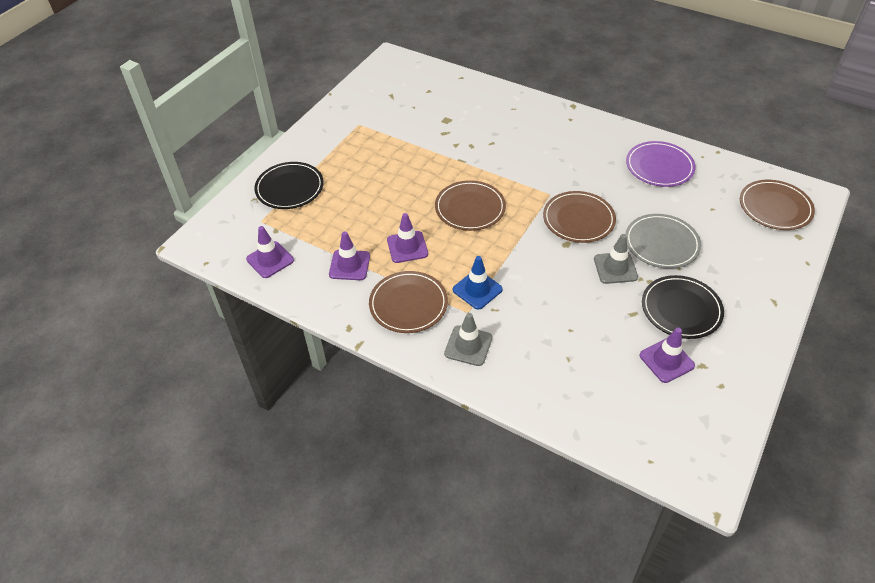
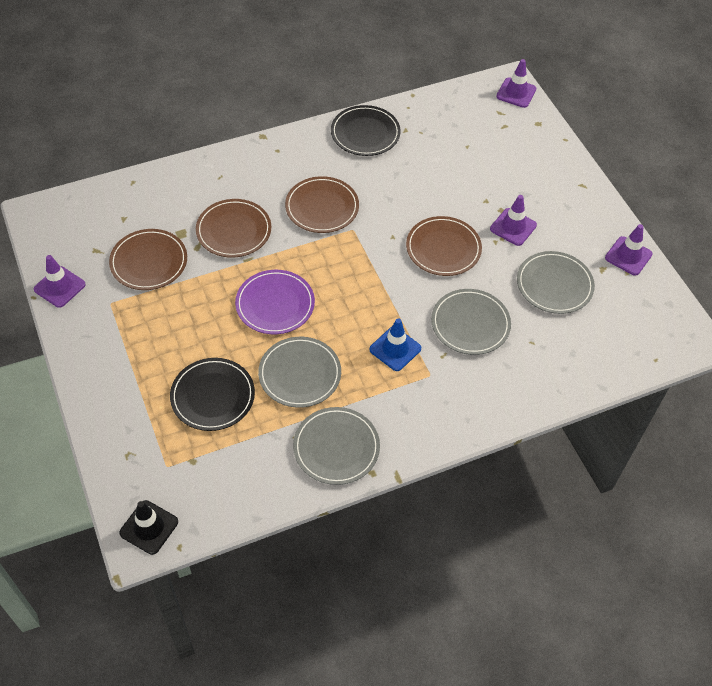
black traffic cone: none = 0 -> [119,500,178,555] = 1
grey plate: [625,214,701,269] = 1 -> [258,337,341,408] [293,407,380,485] [431,289,511,355] [517,251,595,314] = 4
grey traffic cone: [444,313,492,366] [594,234,638,284] = 2 -> none = 0

